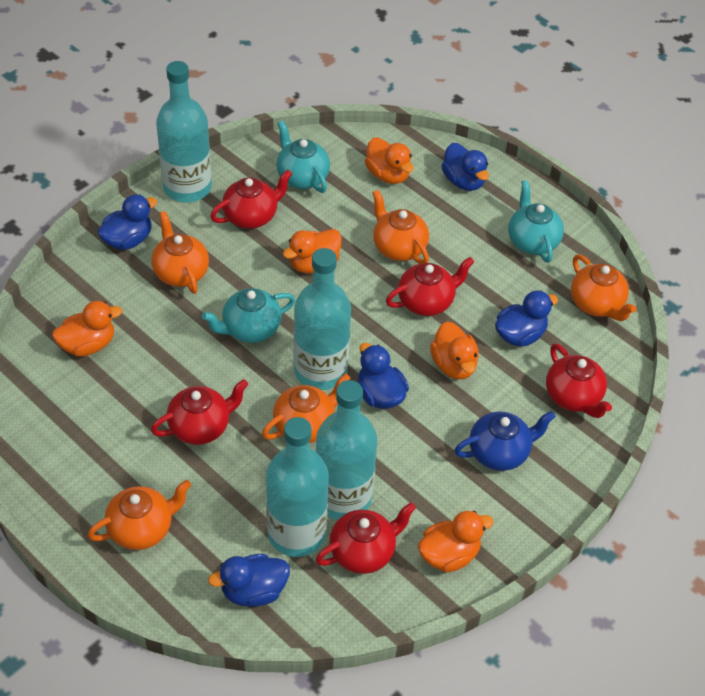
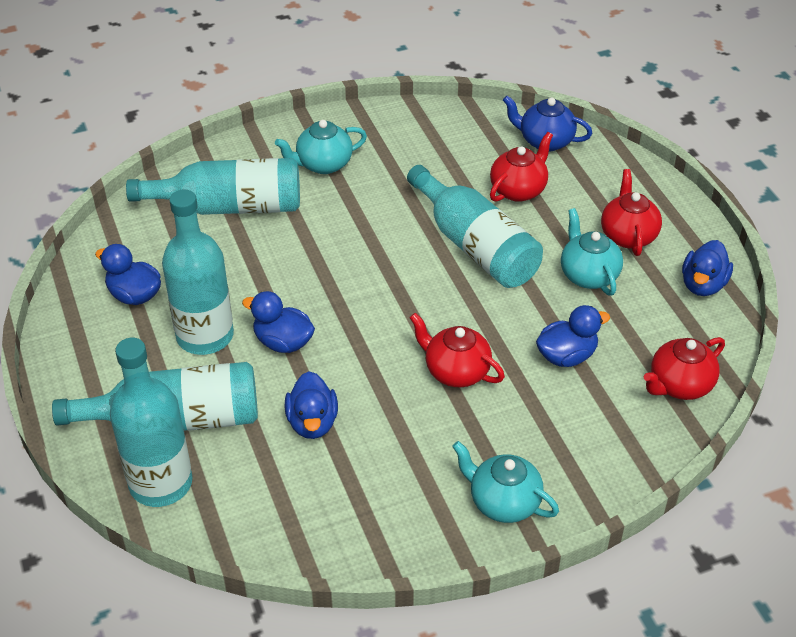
orange duck: [52,301,122,356] [283,229,342,273] [365,137,414,184] [418,511,494,572] [430,322,479,379] = 5 -> none = 0
orange teapot: [88,480,191,550] [152,211,209,294] [262,373,351,443] [372,190,429,264] [571,254,636,321] = 5 -> none = 0
red teapot: [151,379,248,445] [210,169,292,229] [316,502,416,574] [386,257,474,316] [546,343,612,418] = 5 -> [410,313,505,387] [490,132,553,202] [601,169,662,256] [644,337,725,400] = 4
turquoise bottle: [156,61,212,203] [266,417,329,557] [294,248,351,390] [316,380,377,520] = 4 -> [52,362,258,431] [110,338,193,507] [126,158,300,215] [162,189,234,355] [407,165,543,288] = 5

